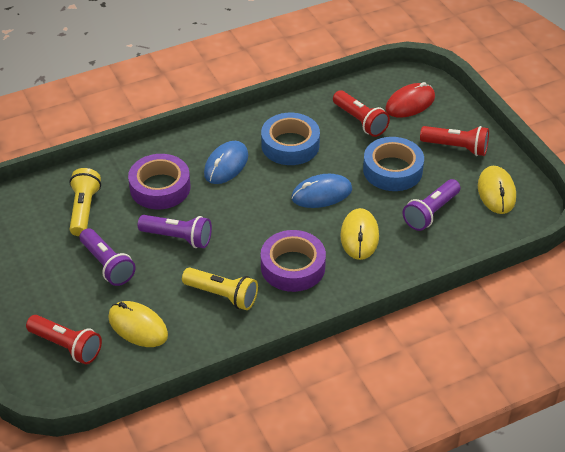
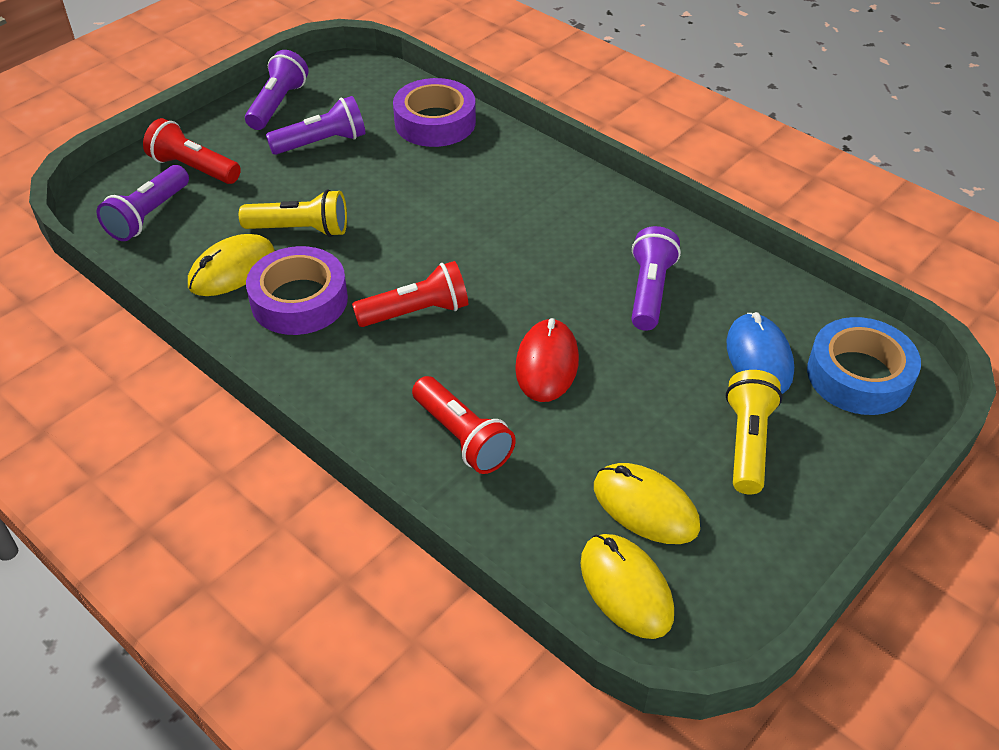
blue mouse: [204,141,248,184] [291,174,352,208] = 2 -> [727,312,794,394] = 1
blue tape: [261,113,320,165] [363,137,424,191] = 2 -> [807,317,921,415] = 1
purple flashlight: [80,228,136,286] [138,215,212,248] [403,179,460,231] = 3 -> [96,165,189,241] [245,50,309,130] [266,96,365,155] [631,226,681,331] = 4

